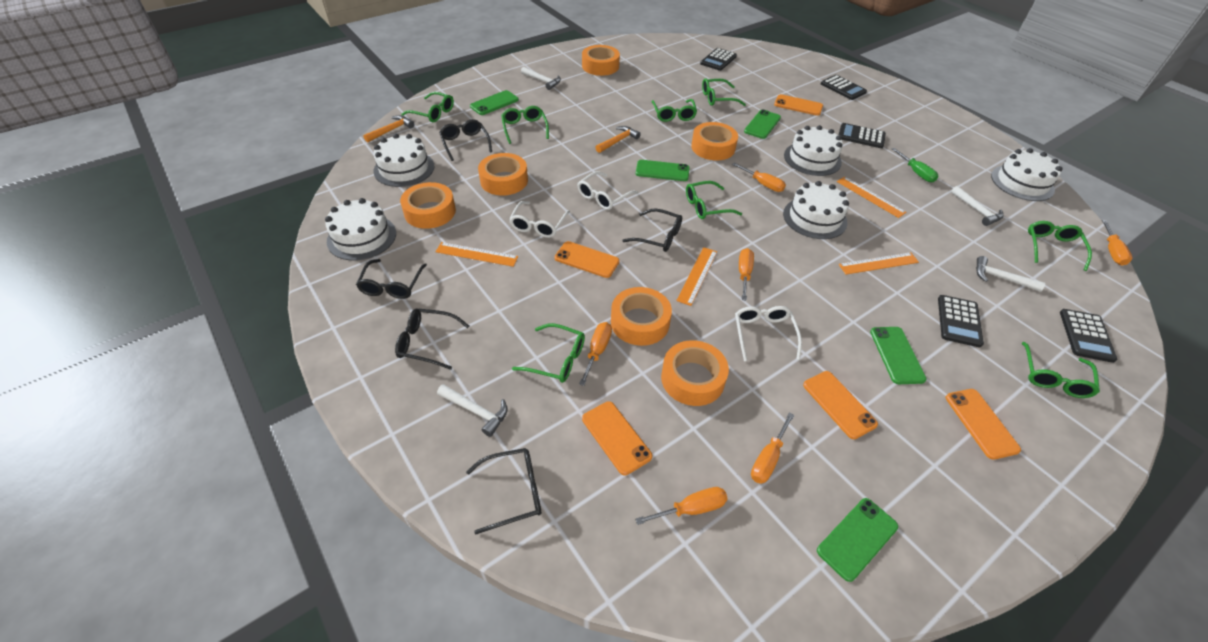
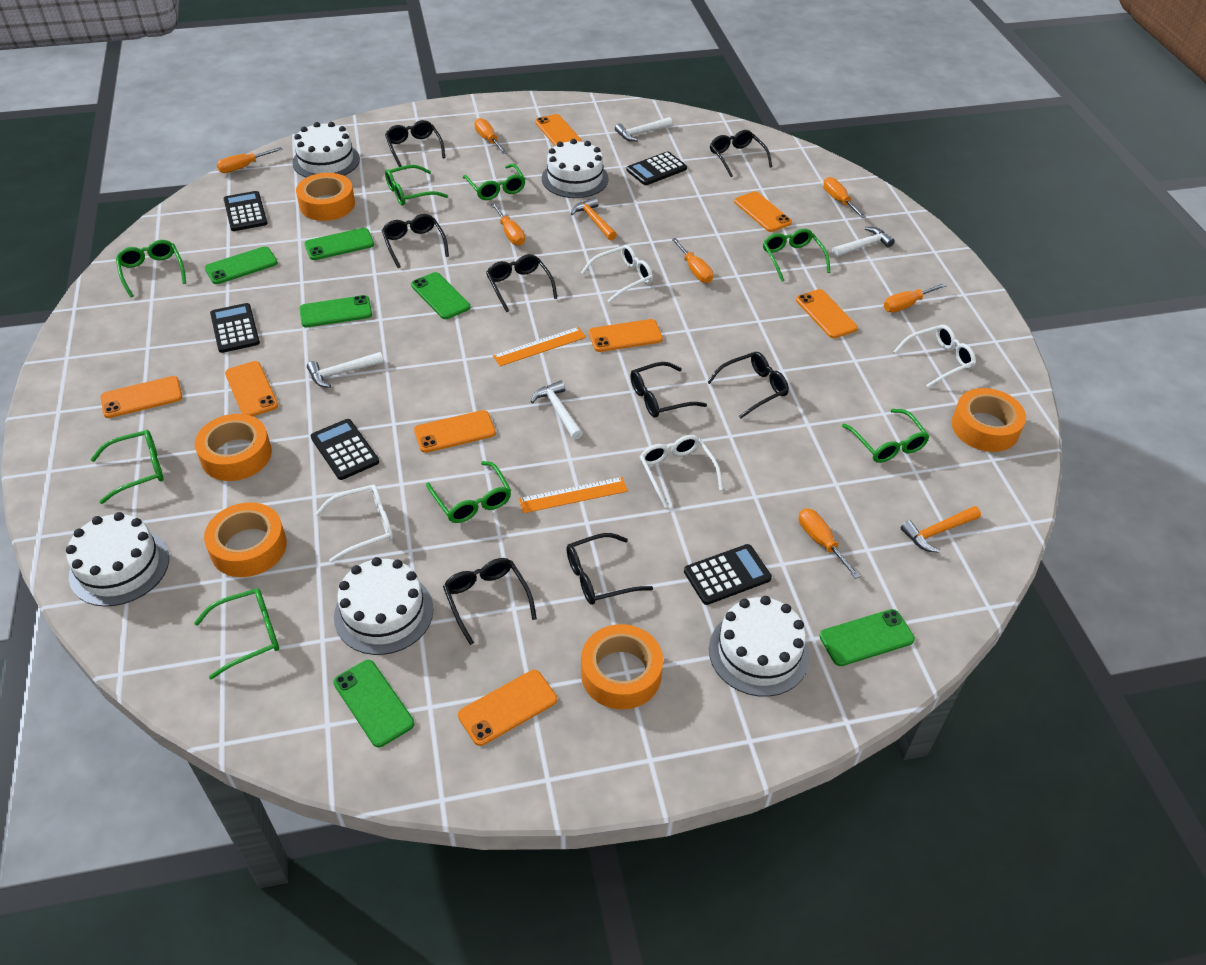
black glasses: [356,259,427,299] [395,308,469,370] [439,119,492,161] [466,448,541,534] [622,208,682,252] = 5 -> [382,214,449,268] [385,120,445,167] [443,558,537,645] [486,254,557,312] [566,533,653,605] [630,362,707,418] [707,352,789,419] [710,130,772,177] = 8
green phone: [470,90,519,115] [636,160,690,181] [744,110,781,139] [817,498,898,582] [870,327,927,384] = 5 -> [205,246,278,284] [299,295,372,327] [304,228,374,260] [333,660,414,747] [411,272,470,319] [819,609,915,666] = 6
green screwdriver: [892,148,938,182] = 1 -> none = 0
orange phone: [555,241,620,278] [582,401,652,475] [774,94,823,116] [803,371,878,439] [946,389,1021,460] = 5 -> [101,376,182,418] [225,361,278,416] [414,410,496,453] [458,670,557,746] [535,114,581,146] [589,319,663,352] [734,191,792,232] [796,289,858,338] = 8
orange ruler: [436,242,518,267] [676,247,717,306] [837,177,906,218] [839,252,919,275] = 4 -> [493,327,586,366] [519,477,628,513] = 2
orange screwdriver: [579,322,612,386] [635,487,728,525] [732,163,786,192] [739,248,754,301] [751,413,794,484] [1102,220,1132,265] = 6 -> [217,147,283,173] [474,118,507,154] [491,203,525,246] [671,238,713,283] [799,508,860,579] [823,177,866,218] [884,283,947,312] = 7
orange tape: [400,182,456,229] [478,153,528,196] [582,45,620,76] [611,287,672,346] [661,340,729,406] [691,122,738,160] = 6 -> [195,414,272,481] [204,502,287,577] [296,173,355,221] [581,624,663,710] [952,388,1026,452] = 5
white glasses: [509,201,570,238] [577,171,638,210] [735,306,802,361] = 3 -> [315,485,393,563] [581,245,653,303] [640,435,723,507] [893,325,976,387] = 4

